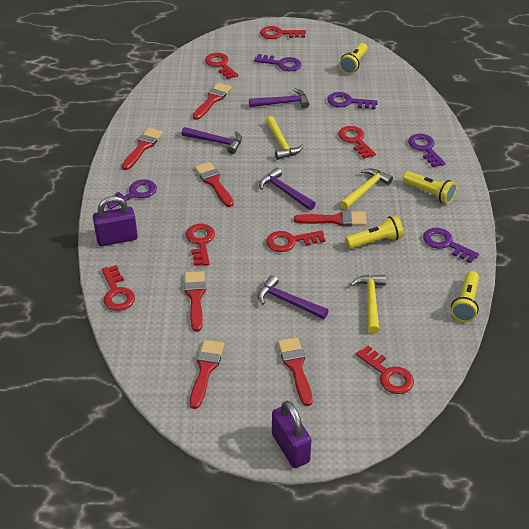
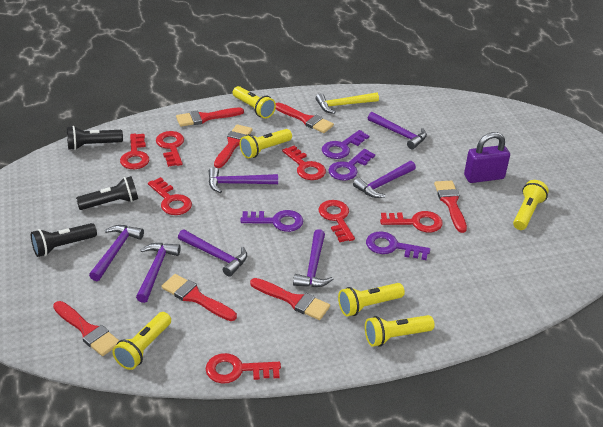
black flashlight: none = 0 -> [31,223,97,257] [67,126,123,150] [76,176,138,210] = 3
purple hammer: [182,127,242,154] [249,88,309,108] [258,275,329,319] [259,168,316,210] = 4 -> [89,225,144,281] [136,243,181,303] [178,229,247,277] [209,167,278,193] [293,229,333,287] [353,161,416,198] [368,112,427,150] = 7
purple key: [107,179,157,209] [254,54,302,71] [327,92,378,109] [408,134,445,168] [423,228,479,263] = 5 -> [240,210,303,232] [322,130,369,159] [328,149,375,181] [366,231,430,260] = 4
purple padlock: [93,196,138,246] [272,401,312,468] = 2 -> [464,132,510,183] = 1
yellow flashlight: [339,43,368,74] [345,215,404,249] [403,171,457,204] [451,271,479,322] = 4 -> [112,312,171,370] [233,86,276,119] [240,129,292,159] [338,283,405,316] [365,315,435,347] [513,180,549,230] = 6
yellow hammer: [266,116,303,160] [340,168,393,209] [350,275,386,334] = 3 -> [316,93,379,114] = 1

